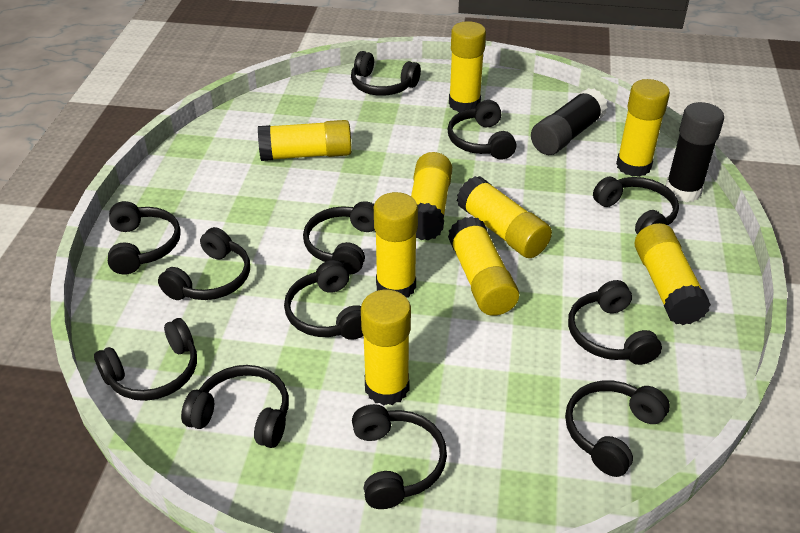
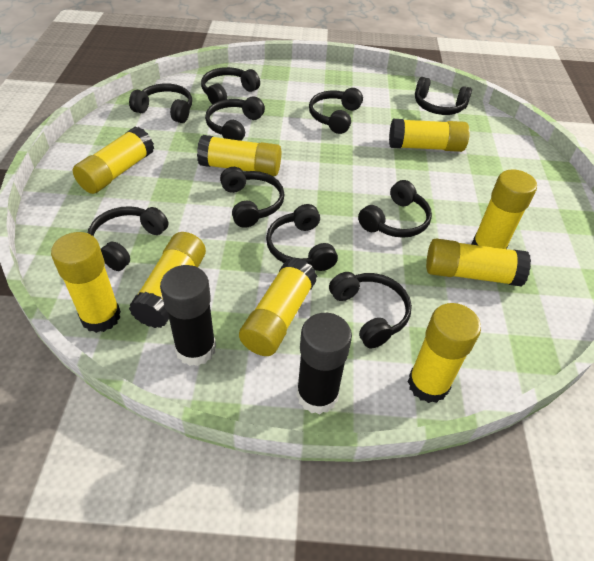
black headphones: [94,318,197,401] [108,201,181,275] [158,227,250,300] [181,365,289,448] [284,260,364,340] [303,201,375,274] [351,51,421,96] [352,404,447,509] [447,100,516,160] [565,380,670,477] [568,280,662,365] [593,177,679,234] = 12 -> [88,206,169,271] [129,83,192,123] [201,67,260,105] [205,96,265,141] [220,167,284,228] [266,204,338,271] [309,88,363,134] [329,272,412,349] [358,180,432,238] [415,77,472,115] = 10

